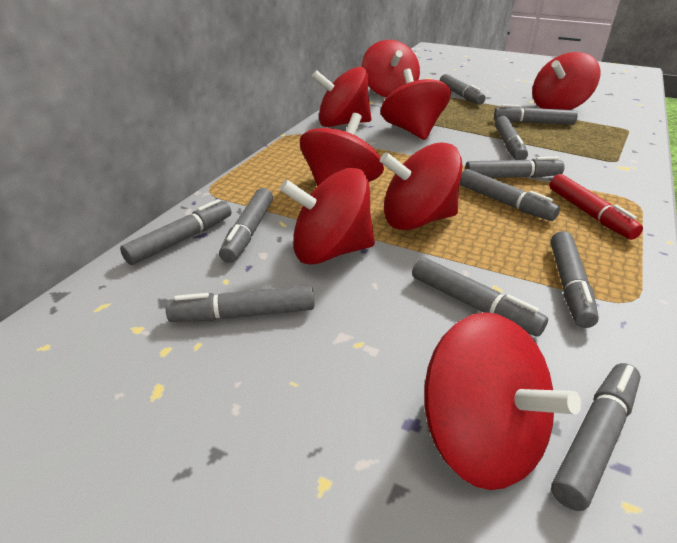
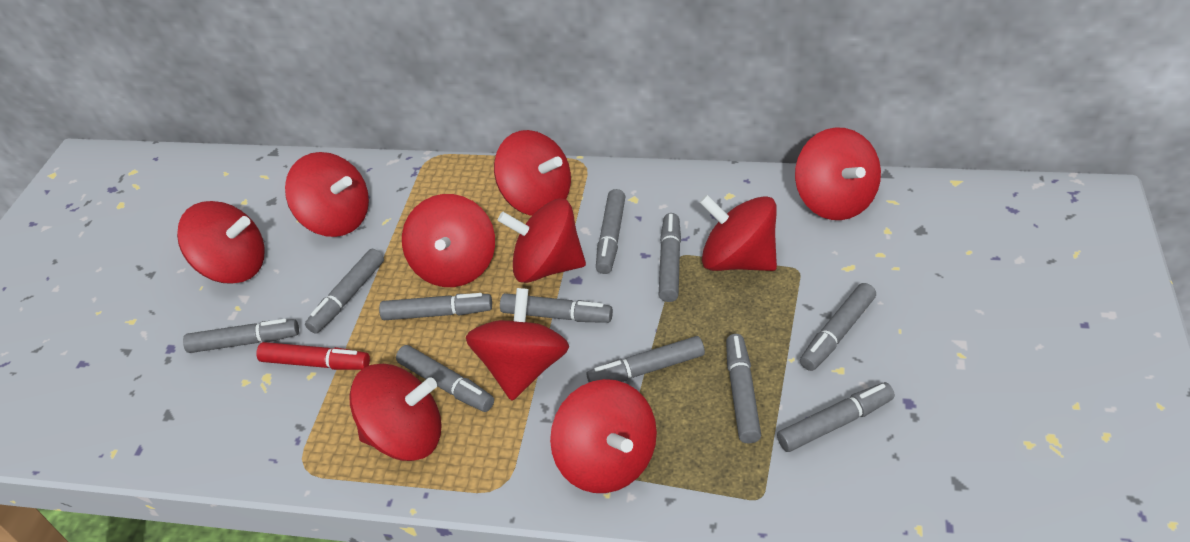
red spinning top: [280,168,375,265] [300,113,384,186] [312,67,371,127] [362,40,420,98] [380,142,462,230] [381,68,451,140] [424,312,581,490] [532,52,600,110] = 8 -> [177,201,265,284] [285,152,369,237] [349,364,442,461] [402,194,495,287] [466,288,569,401] [494,130,571,216] [498,199,586,283] [550,379,657,493] [699,195,777,271] [795,127,881,220] = 10

